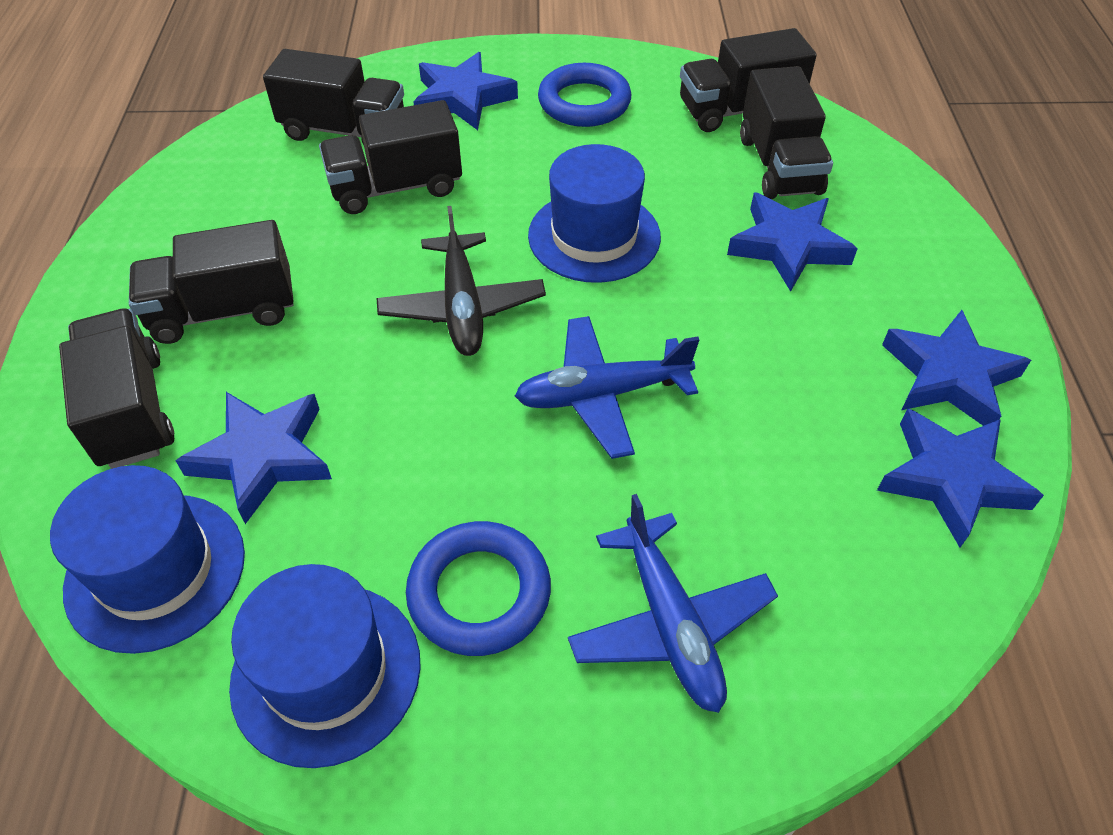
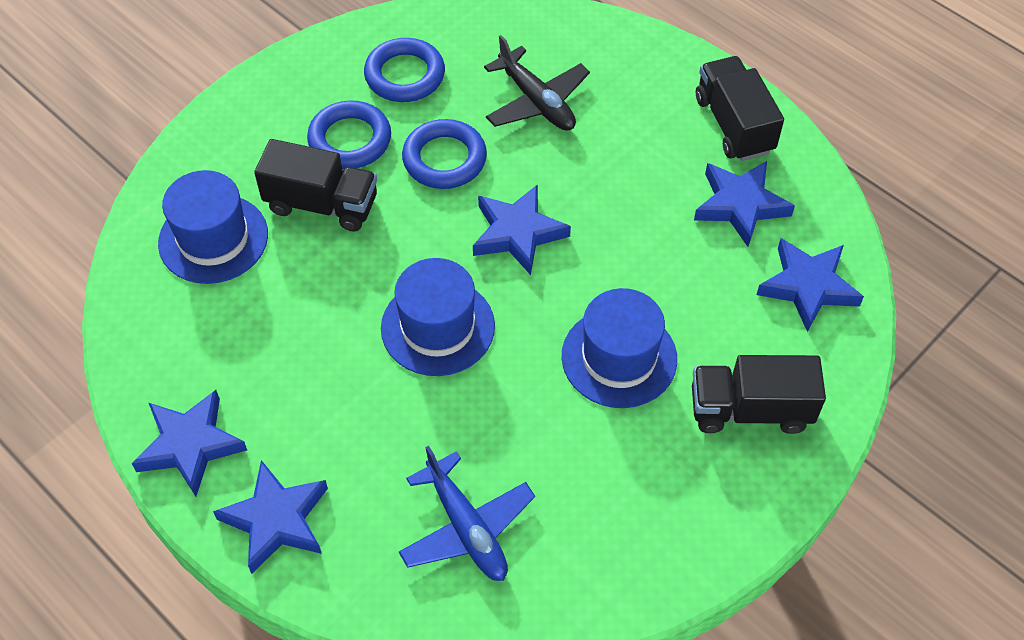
black truck: [59,308,174,469] [129,220,294,344] [263,49,404,145] [319,100,462,214] [680,28,817,132] [740,66,833,199] = 6 -> [254,139,377,232] [692,355,826,434] [696,56,784,161] = 3
blue plane: [515,316,699,459] [568,494,778,713] = 2 -> [399,446,535,581] = 1
blue ring: [406,521,551,656] [538,63,631,127] = 2 -> [307,100,391,169] [364,38,445,102] [402,119,487,189] = 3

